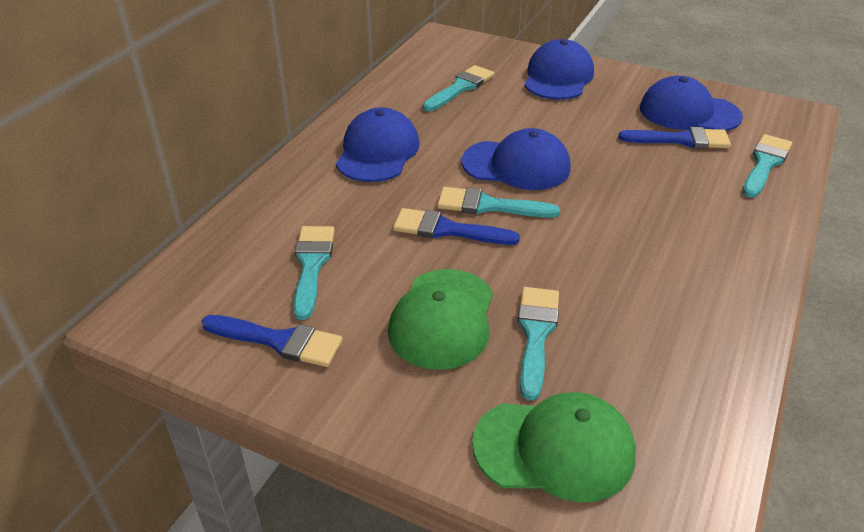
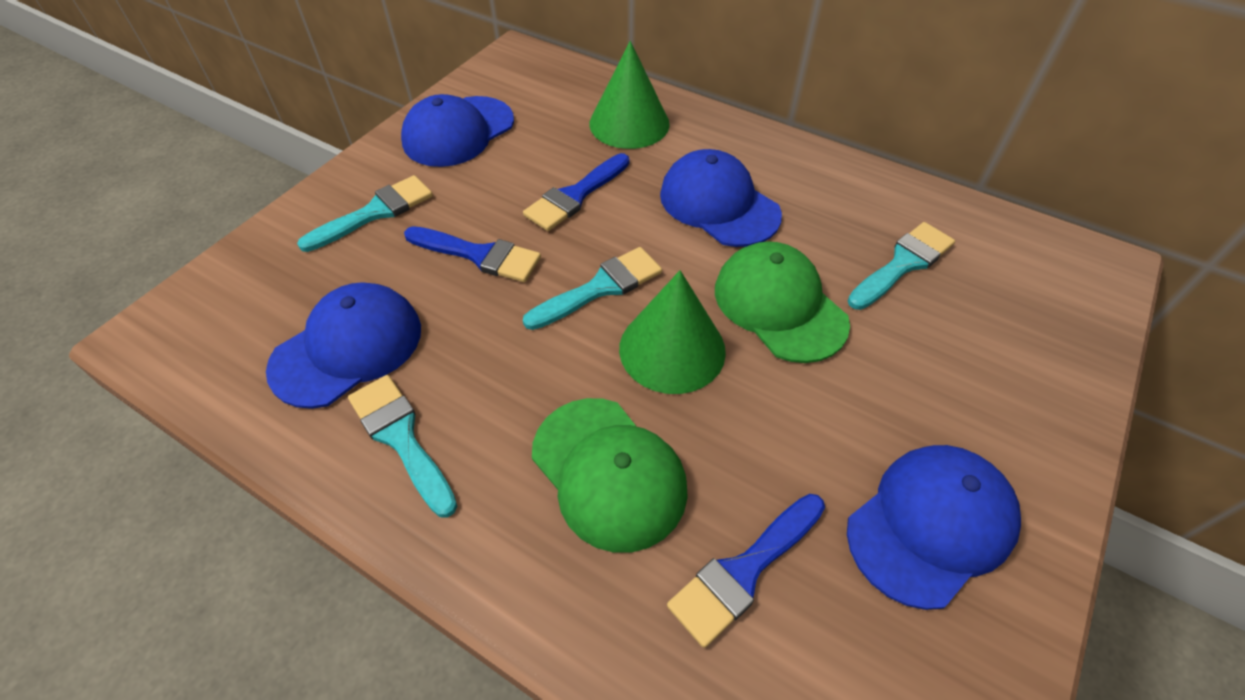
green cone: none = 0 -> [590,41,670,149] [619,270,726,394] = 2
turquoise brush: [293,226,335,320] [423,65,494,111] [437,187,560,218] [518,287,559,400] [743,134,792,198] = 5 -> [297,175,433,252] [348,375,457,518] [523,247,662,330] [847,222,955,310] = 4

